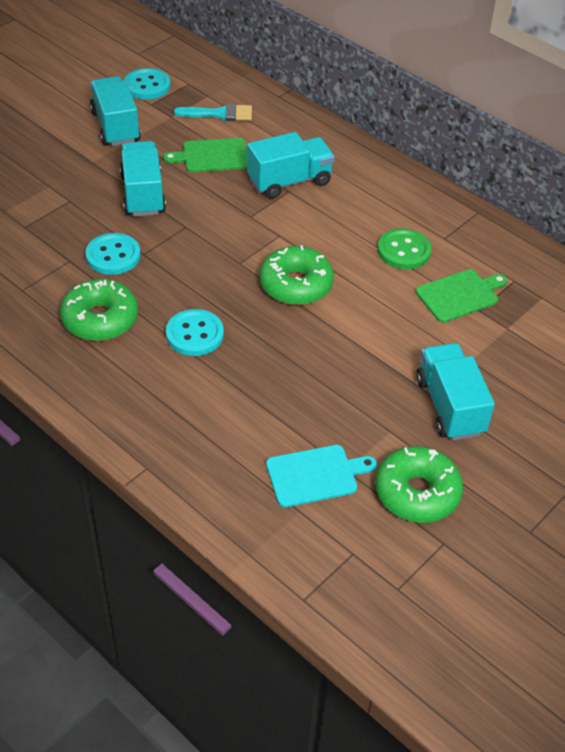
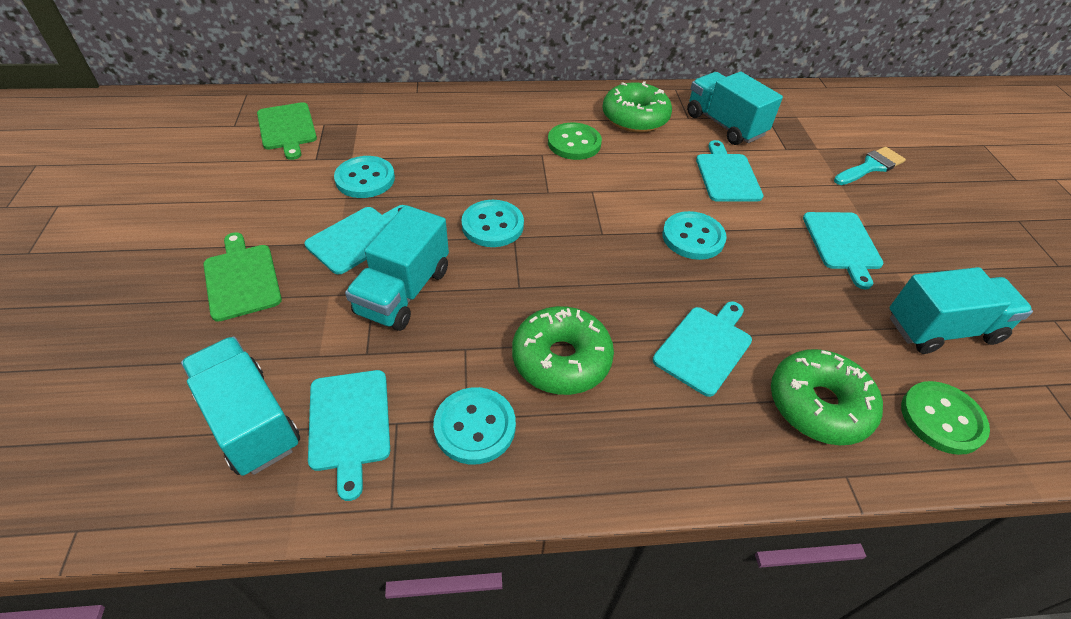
green button: [378,228,431,269] = 1 -> [548,122,602,160] [901,381,990,455] = 2
turquoise button: [85,233,140,275] [124,68,170,100] [166,309,224,356] = 3 -> [334,156,395,198] [433,387,516,465] [461,200,524,247] [662,211,727,260] = 4
turquoise cutting board: [266,445,377,507] = 1 -> [305,205,405,275] [308,370,390,501] [653,301,752,397] [696,140,763,202] [803,212,883,289] = 5

